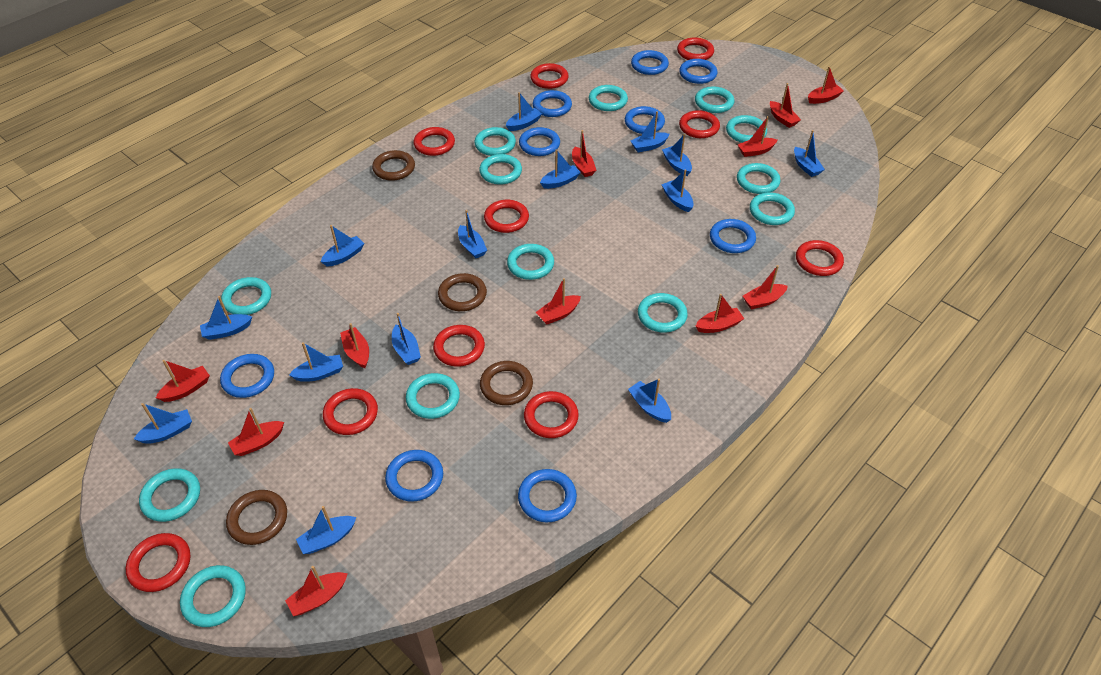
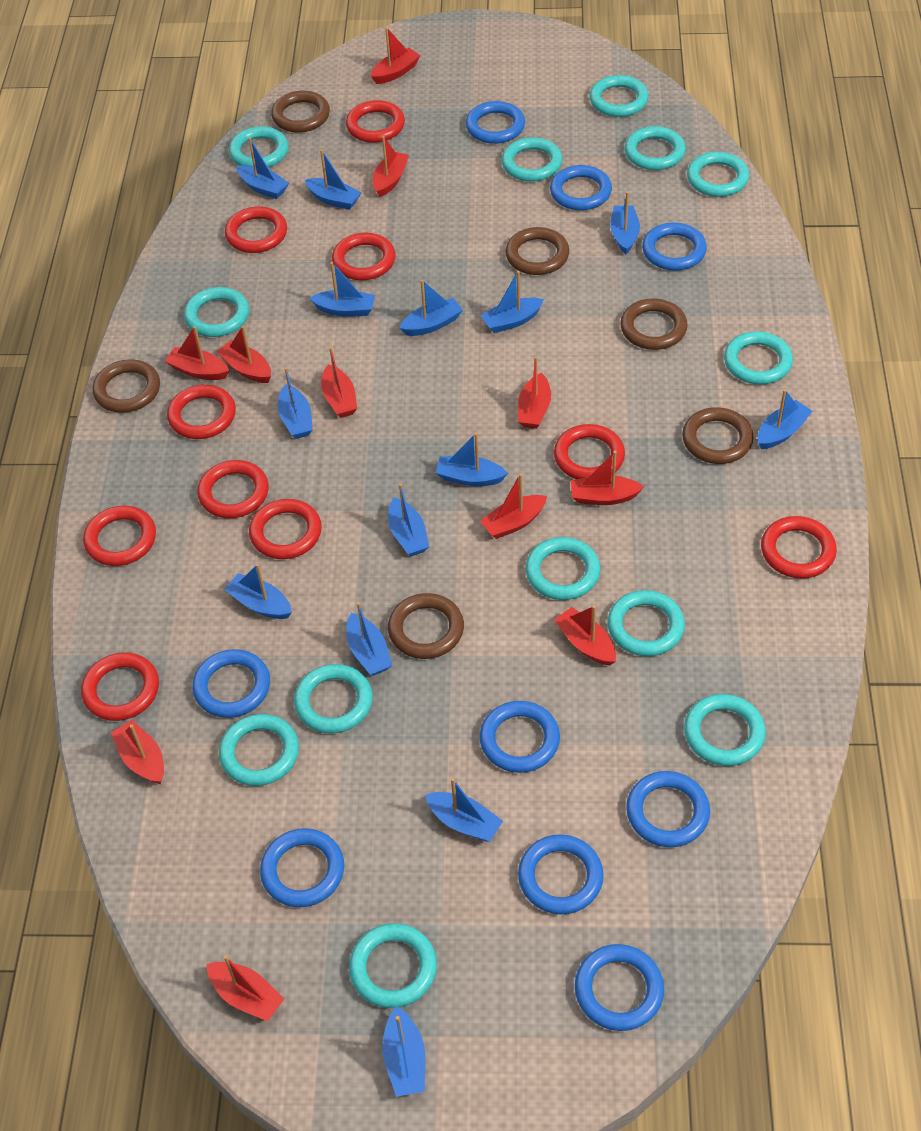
brown ring: [226,490,287,545] [372,150,415,181] [438,273,487,311] [480,361,533,405] = 4 -> [92,359,160,413] [271,91,330,132] [388,593,464,659] [505,227,569,275] [620,298,688,350] [682,407,754,464] = 6

